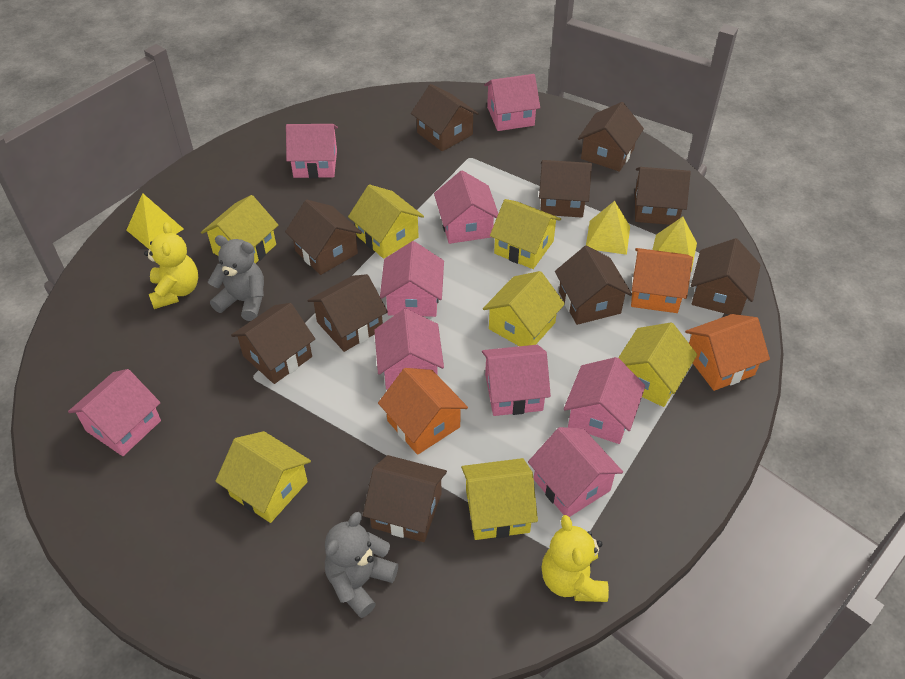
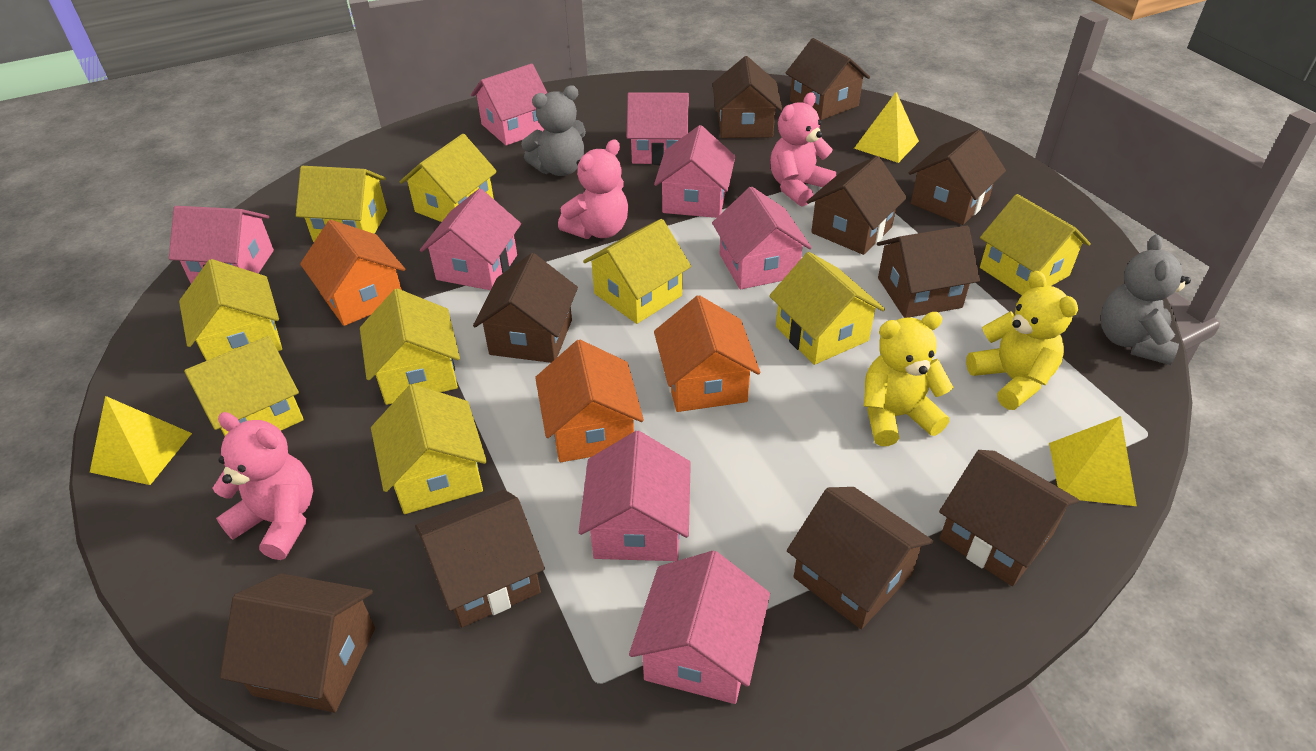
pink house: [68,369,161,456] [286,124,338,178] [374,308,444,389] [380,241,444,317] [434,170,498,244] [482,345,551,416] [484,74,540,131] [528,427,623,517] [564,357,646,444] = 9 -> [169,206,274,284] [420,189,521,290] [471,64,547,146] [579,431,691,561] [627,92,689,165] [629,551,770,704] [654,125,735,218] [712,186,812,289] = 8
pink teddy bear: none = 0 -> [213,412,313,560] [558,139,628,239] [770,92,836,207] = 3
yellow house: [201,195,278,264] [215,431,311,523] [348,185,424,259] [461,458,538,540] [483,271,565,346] [490,199,561,269] [618,323,697,407] = 7 -> [179,259,282,361] [184,336,304,436] [296,166,387,242] [360,288,460,405] [371,384,487,514] [400,134,497,222] [583,219,691,324] [769,252,885,365] [980,194,1091,295] = 9

